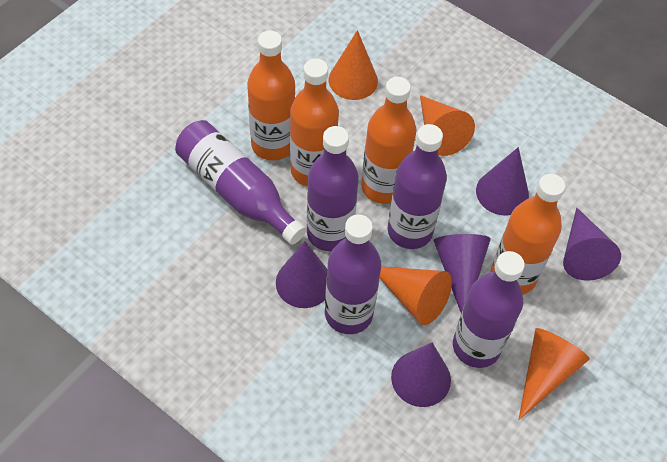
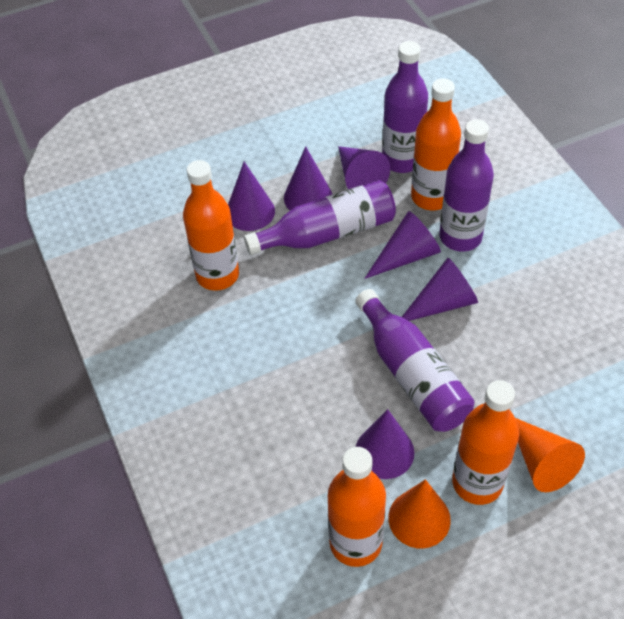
orange cone: [329,30,378,100] [380,266,452,325] [420,95,475,156] [519,328,590,420] = 4 -> [388,479,451,549] [515,418,585,492] = 2
purple bottle: [175,120,306,245] [307,126,359,251] [325,214,381,334] [388,124,447,249] [453,251,525,368] = 5 -> [244,180,396,255] [355,289,475,432] [382,41,428,173] [439,119,494,252] = 4
purple cone: [276,241,327,308] [391,343,451,407] [433,234,491,313] [476,147,529,216] [563,208,621,281] = 5 -> [228,161,275,231] [284,146,332,210] [338,146,390,189] [356,409,414,479] [364,211,441,279] [402,258,478,321] = 6

